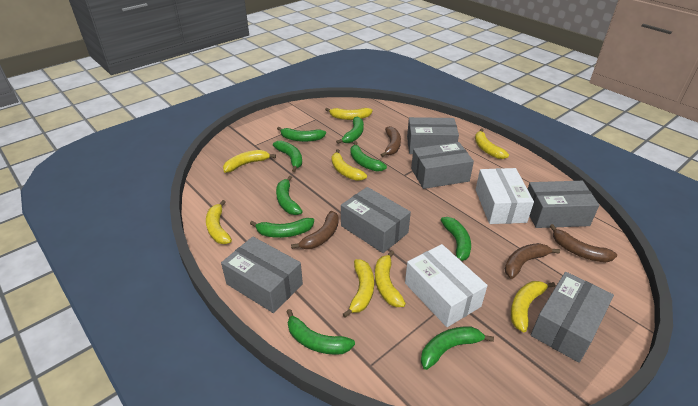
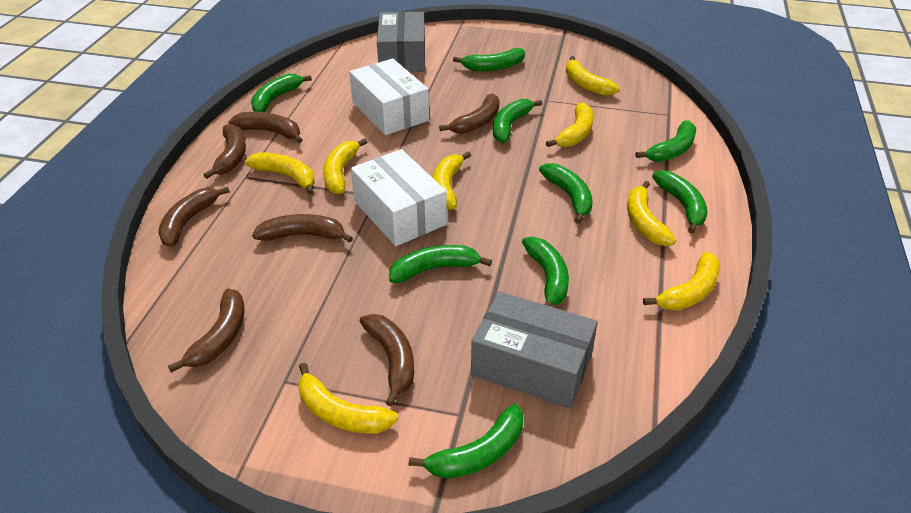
brown banana: [291,211,339,249] [381,126,401,157] [505,243,560,279] [550,224,617,262] = 4 -> [158,186,230,247] [168,288,245,373] [204,124,246,179] [228,112,302,143] [252,214,353,243] [359,314,414,407] [439,94,500,134] = 7
grey box: [221,236,303,313] [341,187,411,253] [407,117,459,154] [411,142,474,189] [528,181,599,228] [531,272,614,363] = 6 -> [377,12,425,72] [471,291,598,409] = 2

